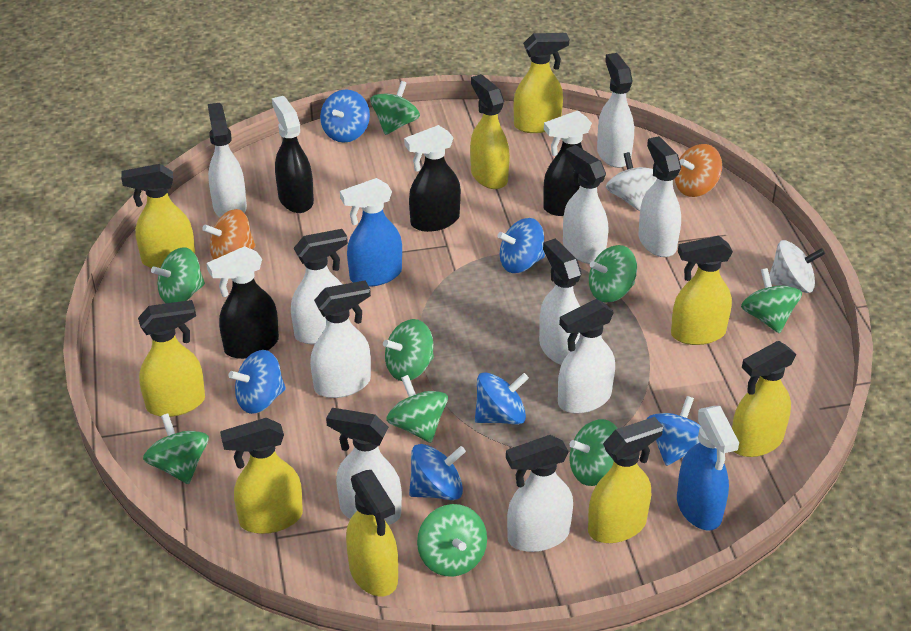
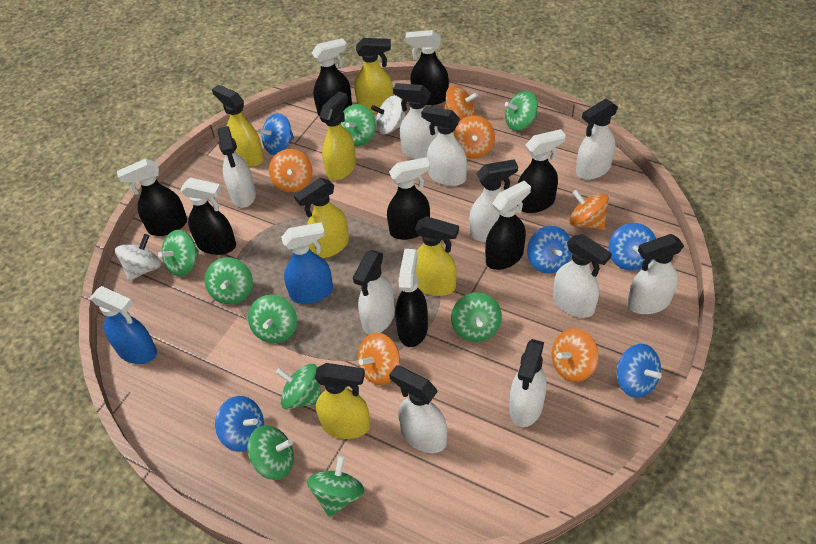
black spray bottle: [206,246,279,359] [272,96,314,213] [404,125,461,232] [543,110,592,216] = 4 -> [117,159,187,236] [180,178,236,255] [312,38,352,116] [387,157,430,240] [395,249,428,347] [405,30,449,105] [485,181,531,270] [518,129,566,213] = 8
blue spinning top: [228,350,286,414] [320,89,370,143] [409,444,466,500] [475,372,529,425] [497,218,545,273] [647,396,700,466] = 6 -> [215,396,264,452] [258,113,294,155] [527,226,572,273] [608,223,656,271] [617,344,662,398] = 5
orange spinning top: [202,209,255,259] [675,144,722,197] = 2 -> [269,149,313,192] [358,333,400,385] [444,85,478,121] [453,116,495,159] [552,328,599,382] [569,190,609,230] = 6
yellow spray bottle: [121,164,195,268] [138,300,205,417] [220,418,303,534] [346,470,398,597] [470,74,510,189] [514,33,569,133] [588,417,663,543] [671,236,733,345] [732,341,796,457] = 9 -> [212,85,264,167] [294,178,349,258] [315,363,370,439] [319,91,356,181] [354,38,393,113] [415,216,459,296] = 6

